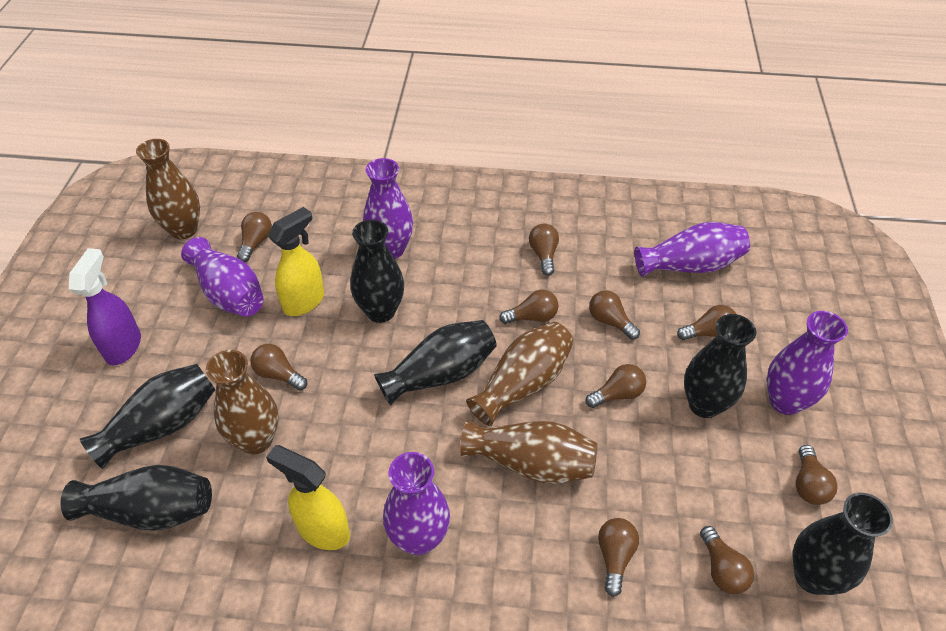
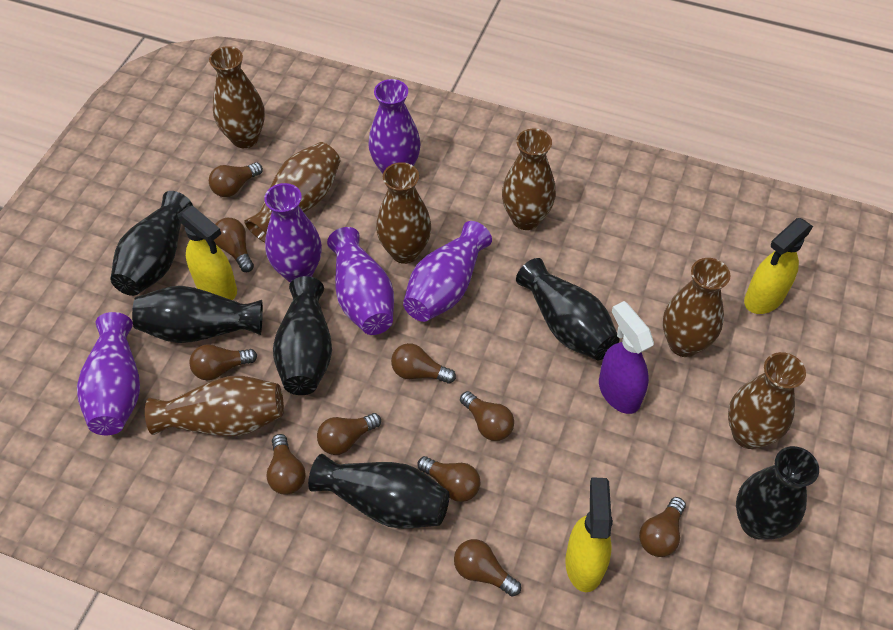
brown vase: [136,139,200,239] [206,350,279,454] [460,420,597,484] [466,322,574,426] = 4 -> [145,376,284,436] [209,46,265,148] [244,142,341,242] [376,162,431,264] [502,129,556,230] [663,258,731,357] [728,352,806,449] = 7
yellow spray bottle: [266,445,350,550] [268,207,324,316] = 2 -> [178,205,237,300] [565,477,613,592] [744,218,813,314] = 3

